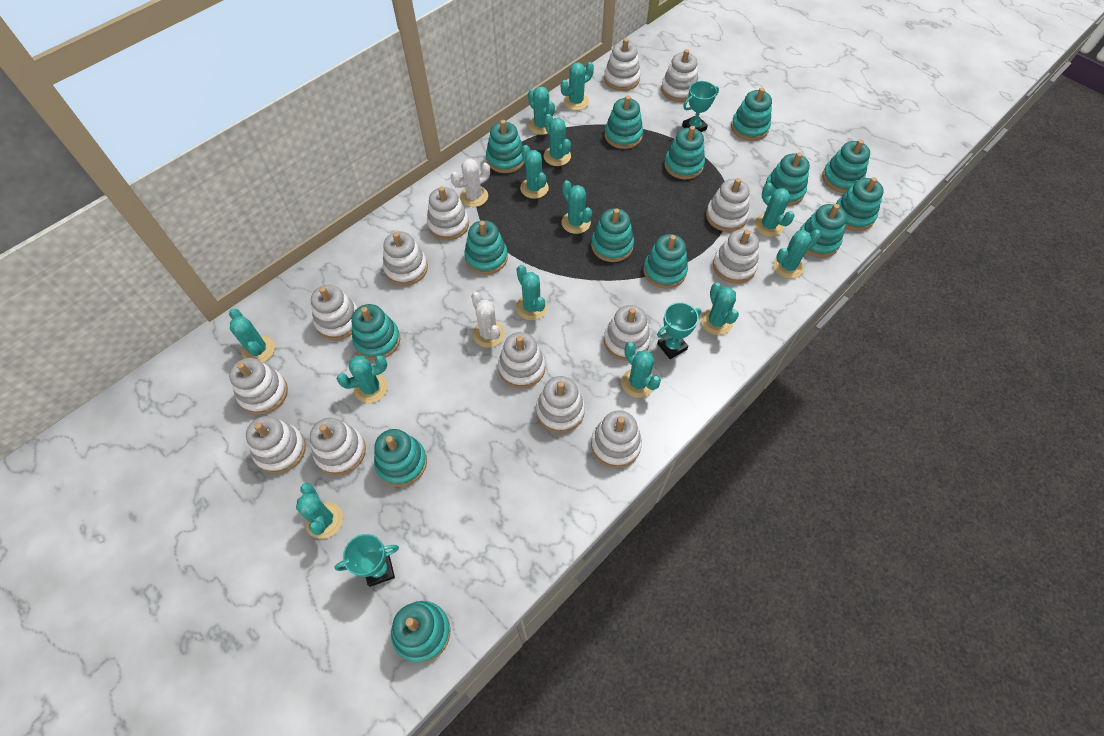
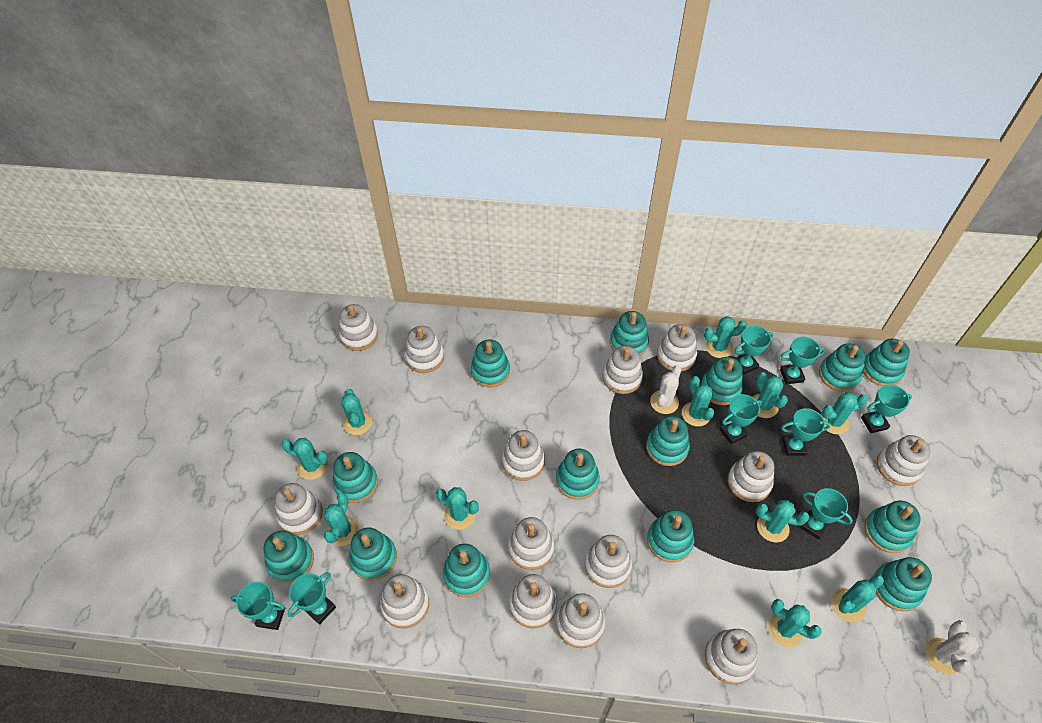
turquoise cactus: [229,309,275,363] [296,483,343,539] [337,355,388,403] [516,265,548,320] [520,145,549,199] [528,86,555,135] [544,114,571,166] [561,62,594,111] [561,180,592,234] [621,342,661,398] [701,283,739,335] [754,183,795,237] [773,230,821,279] = 13 -> [282,438,328,480] [324,493,359,546] [341,389,372,435] [436,487,479,530] [682,376,715,427] [704,316,747,358] [753,372,788,418] [756,500,809,543] [768,599,822,647] [820,392,868,434] [831,574,884,622] = 11
turquoise trophy: [335,534,399,587] [657,302,701,359] [682,81,719,132] = 3 -> [231,582,285,630] [288,572,336,625] [719,394,762,444] [734,326,773,375] [780,337,825,384] [781,408,831,456] [799,488,853,540] [861,384,912,433] = 8

